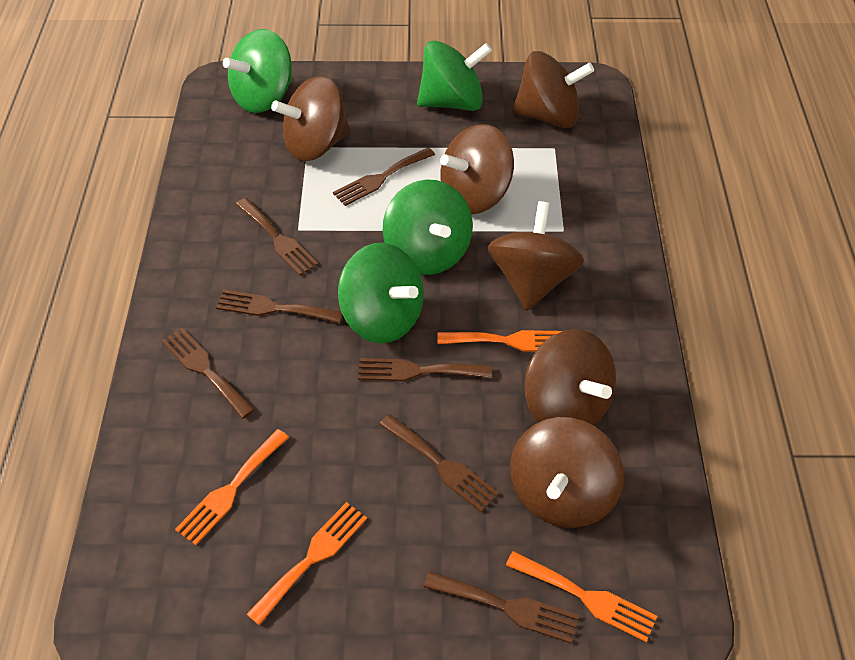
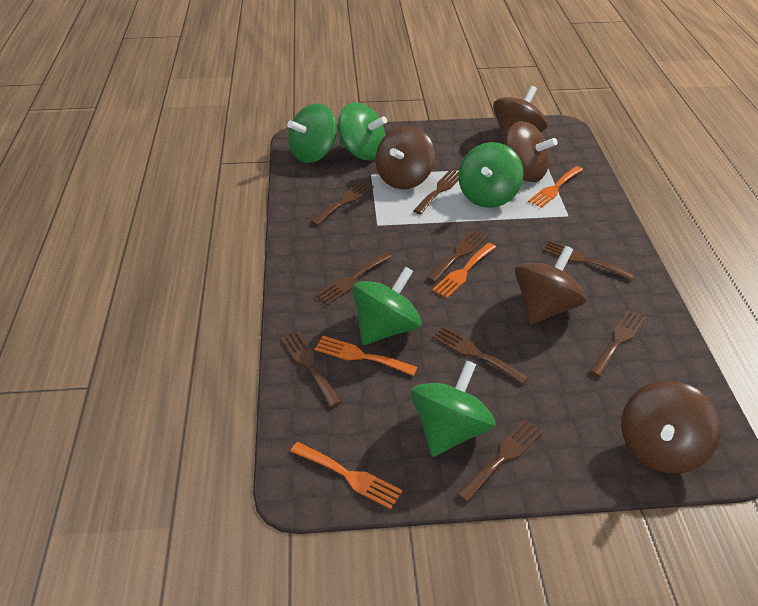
brown fork: [161,328,255,419] [216,290,343,323] [236,198,319,276] [333,147,435,206] [358,358,492,381] [379,414,499,512] [423,571,579,644] = 7 -> [281,331,341,407] [310,181,374,225] [315,252,392,306] [413,169,459,214] [426,230,488,283] [432,326,529,385] [456,419,543,502] [543,240,635,281] [589,310,646,377] = 9
brown spinning top: [271,76,351,161] [440,124,514,214] [488,201,584,310] [510,417,624,528] [512,51,594,128] [524,329,616,425] = 6 -> [376,126,435,189] [493,86,547,144] [504,121,558,182] [515,246,586,325] [621,380,721,474] = 5
green spinning top: [223,29,293,113] [338,243,424,343] [383,180,473,275] [417,40,492,111] = 4 -> [287,103,337,163] [338,102,387,160] [352,266,421,345] [411,360,496,457] [458,142,524,208] = 5

